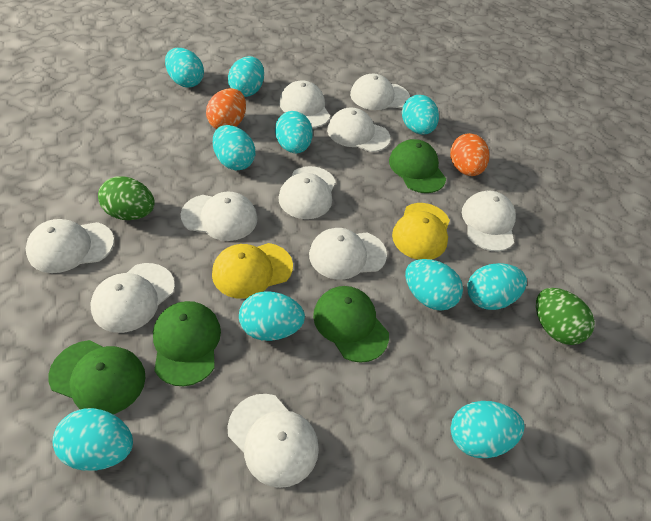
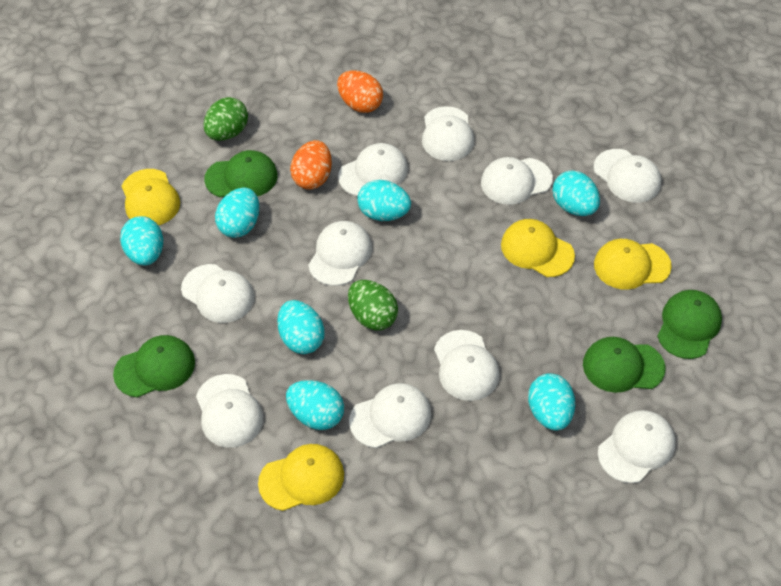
turquoise egg: [52,408,133,471] [165,48,204,88] [213,125,256,170] [228,56,264,97] [239,291,305,341] [275,111,313,153] [402,95,439,135] [405,259,463,311] [451,401,525,458] [467,263,527,310] = 10 -> [120,216,163,266] [215,187,259,238] [277,300,325,354] [286,380,344,430] [357,180,411,221] [528,373,575,431] [552,170,600,216] = 7
yellow cap: [212,243,293,299] [392,203,450,260] = 2 -> [122,169,180,225] [258,444,344,511] [501,219,575,277] [594,239,672,290] = 4

